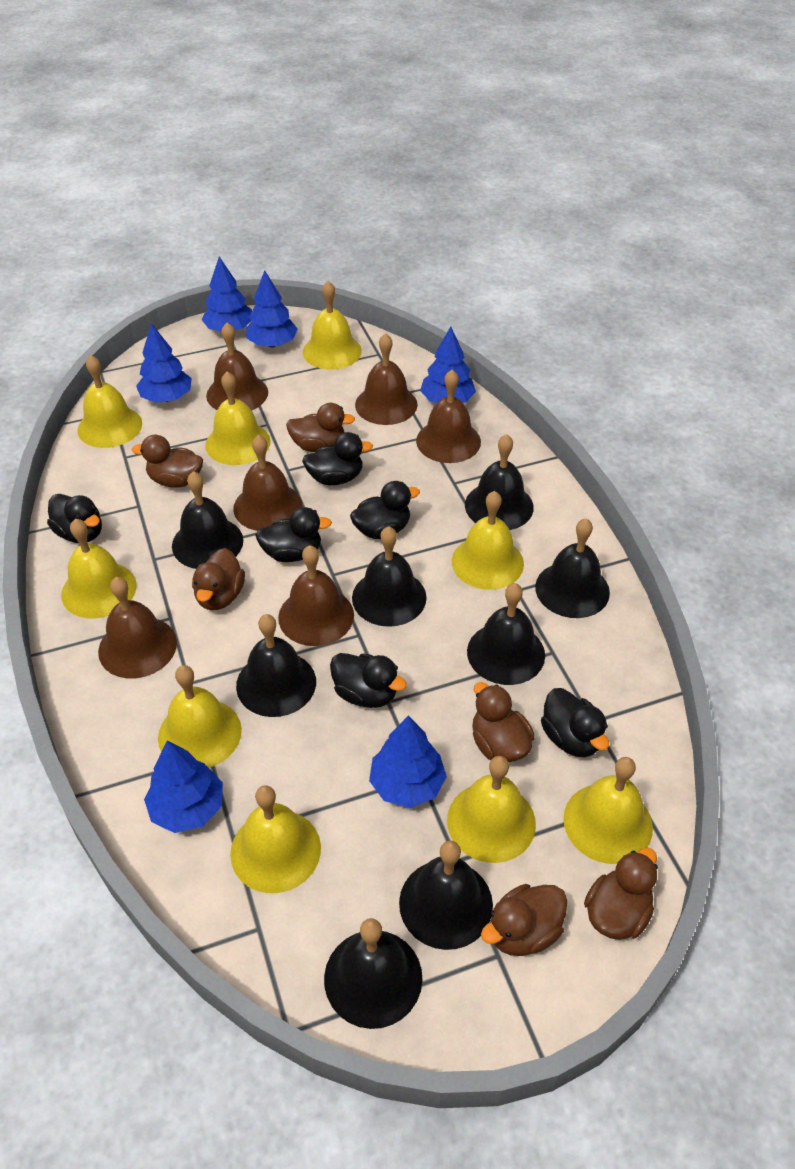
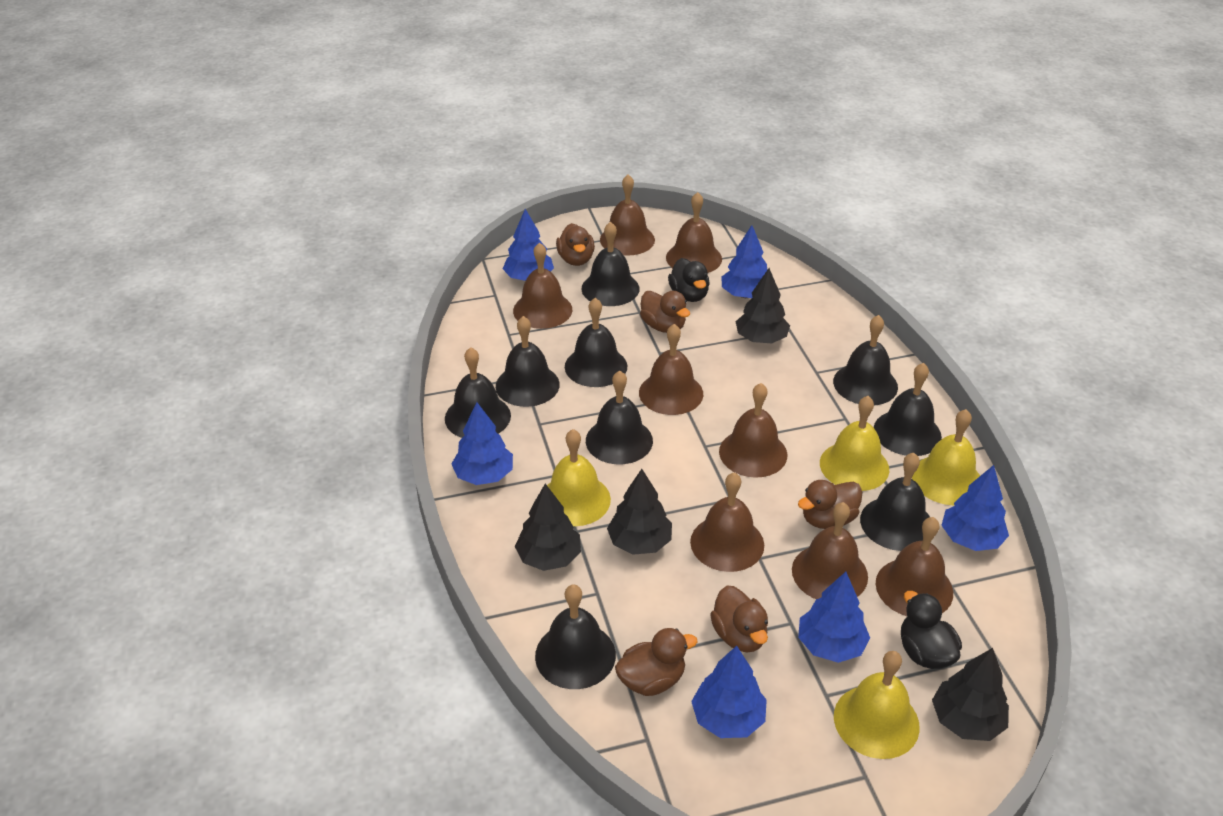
black bell: [172,471,243,569] [236,614,316,717] [324,918,422,1029] [352,526,427,627] [399,841,493,950] [465,434,534,530] [467,583,545,685] [535,518,610,618] = 8 -> [445,347,511,438] [496,316,560,407] [535,584,616,689] [565,298,627,387] [582,222,639,306] [586,371,653,464] [833,315,898,405] [860,453,930,551] [874,363,942,456] = 9
black duck: [47,494,102,543] [255,507,332,562] [302,432,373,485] [330,653,407,708] [350,481,420,539] [541,688,609,757] = 6 -> [668,258,710,302] [901,591,962,669] = 2
black tree: none = 0 -> [515,484,581,571] [607,469,672,555] [736,268,790,343] [932,648,1009,741] = 4
brown bell: [98,577,177,679] [206,323,268,411] [233,435,302,531] [278,545,354,646] [355,333,418,425] [416,370,481,463] = 6 -> [513,242,572,329] [600,174,655,256] [639,324,703,415] [666,192,722,273] [690,472,764,572] [719,383,787,478] [792,502,868,599] [876,517,953,617] = 8
brown duck: [132,435,203,488] [192,548,245,610] [286,403,355,452] [472,682,535,762] [481,884,567,956] [584,847,658,940] = 6 -> [556,223,595,266] [615,628,697,696] [640,291,690,333] [710,586,768,652] [798,480,862,529] = 5
yellow bell: [61,519,137,618] [77,355,142,448] [158,665,242,768] [205,372,270,465] [230,785,321,893] [303,281,362,370] [447,756,536,863] [452,491,524,590] [563,757,653,864] = 9 -> [547,429,611,526] [820,396,889,491] [834,651,920,759] [912,409,980,505] = 4

